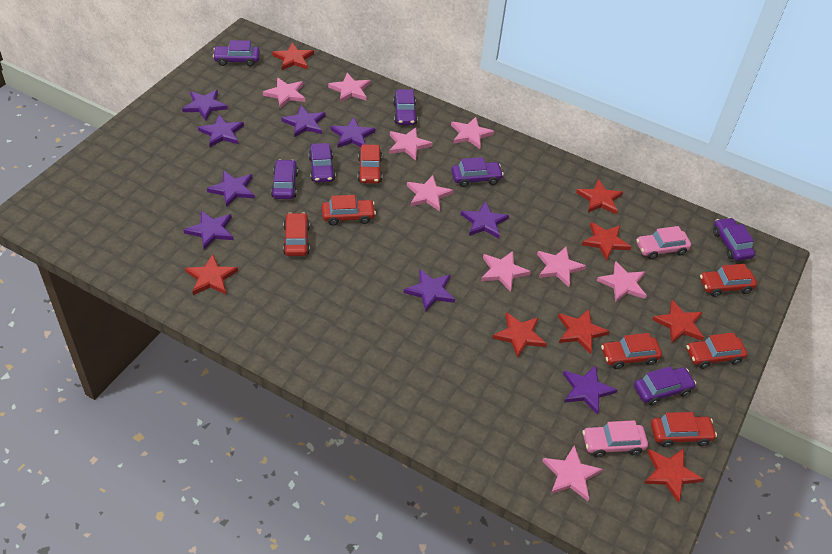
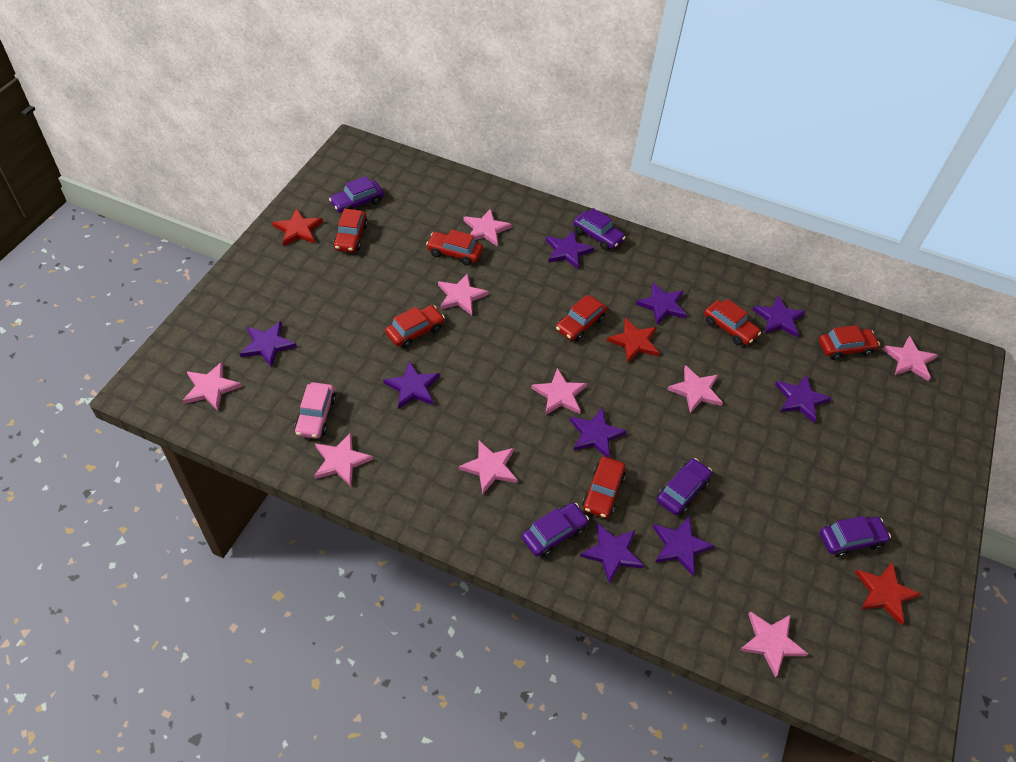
pink car: [583,420,648,457] [636,226,691,259] = 2 -> [295,382,336,439] = 1
purple car: [213,40,260,66] [271,159,298,199] [309,143,335,183] [393,89,418,125] [451,157,504,187] [634,366,696,406] [713,217,755,261] = 7 -> [329,176,384,213] [522,503,589,557] [573,208,626,250] [657,458,712,515] [820,516,891,557] = 5
red star: [185,254,238,295] [272,43,314,70] [493,312,547,358] [558,309,610,354] [576,179,623,214] [582,222,631,261] [644,448,703,502] [652,300,704,343] = 8 -> [272,208,323,246] [607,318,659,362] [855,562,921,625] = 3

